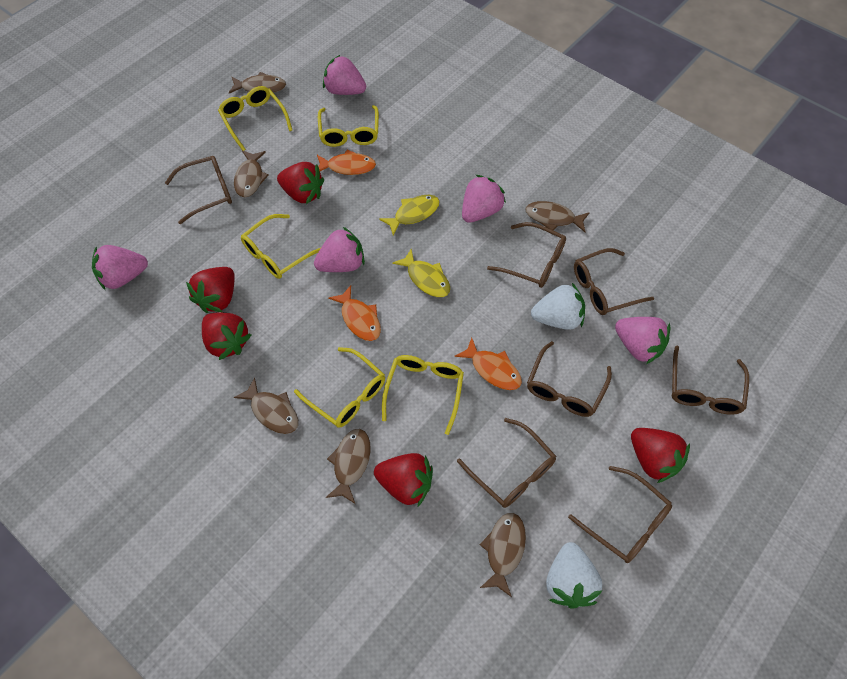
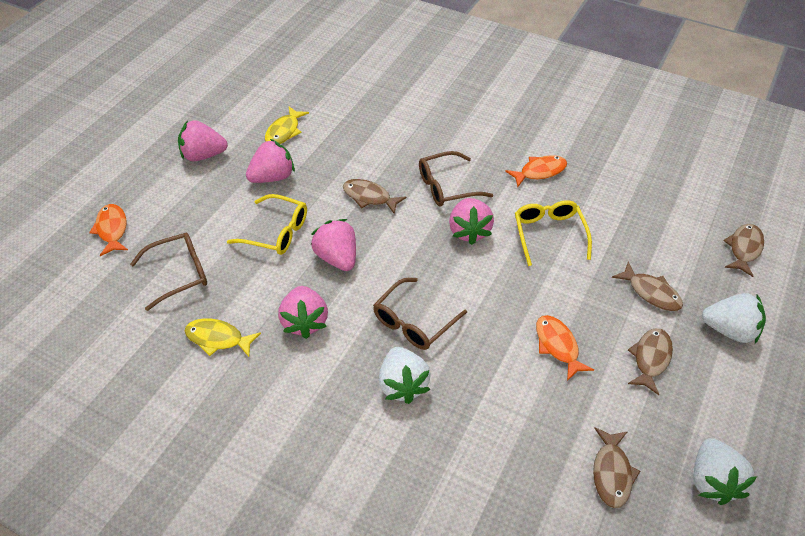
brown fish: [229,72,286,93] [234,150,269,197] [234,377,298,434] [326,429,371,504] [480,513,526,597] [525,201,590,232] = 6 -> [343,179,407,214] [593,427,640,508] [612,261,683,311] [628,328,673,395] [723,224,764,277] = 5
brown glasses: [165,156,232,224] [457,418,556,508] [487,222,566,288] [527,341,612,417] [568,466,672,563] [574,248,654,315] [672,345,749,415] = 7 -> [130,233,207,311] [373,278,467,350] [419,151,493,207] = 3
red strawberry: [186,267,235,313] [202,312,251,360] [277,162,324,204] [374,453,433,506] [631,428,690,483] = 5 -> none = 0
white strawberry: [531,283,585,330] [546,542,603,609] = 2 -> [379,347,431,404] [693,438,757,505] [702,293,766,343] = 3
yellow glasses: [218,86,292,151] [241,214,321,279] [294,347,385,428] [318,105,379,147] [382,355,464,435] = 5 -> [227,194,307,255] [515,200,592,266] = 2

